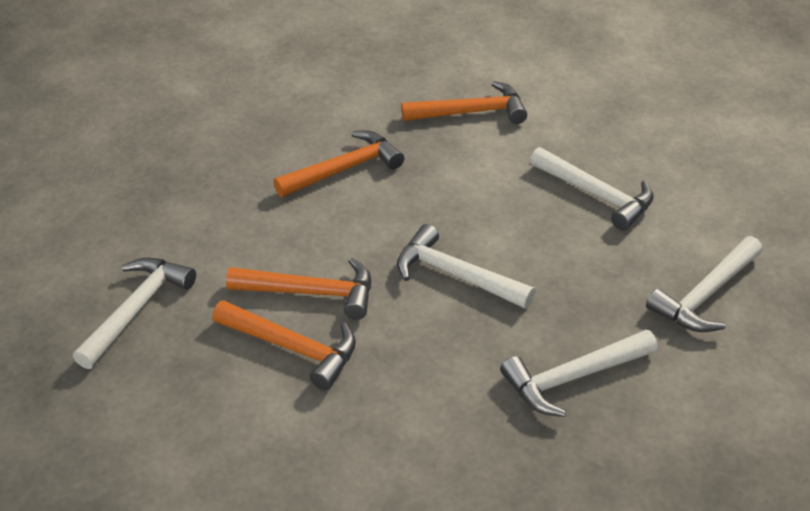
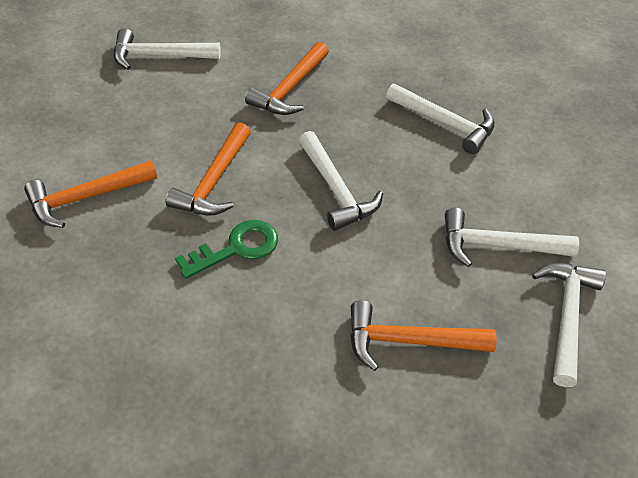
green key: none = 0 -> [175,220,278,279] = 1

